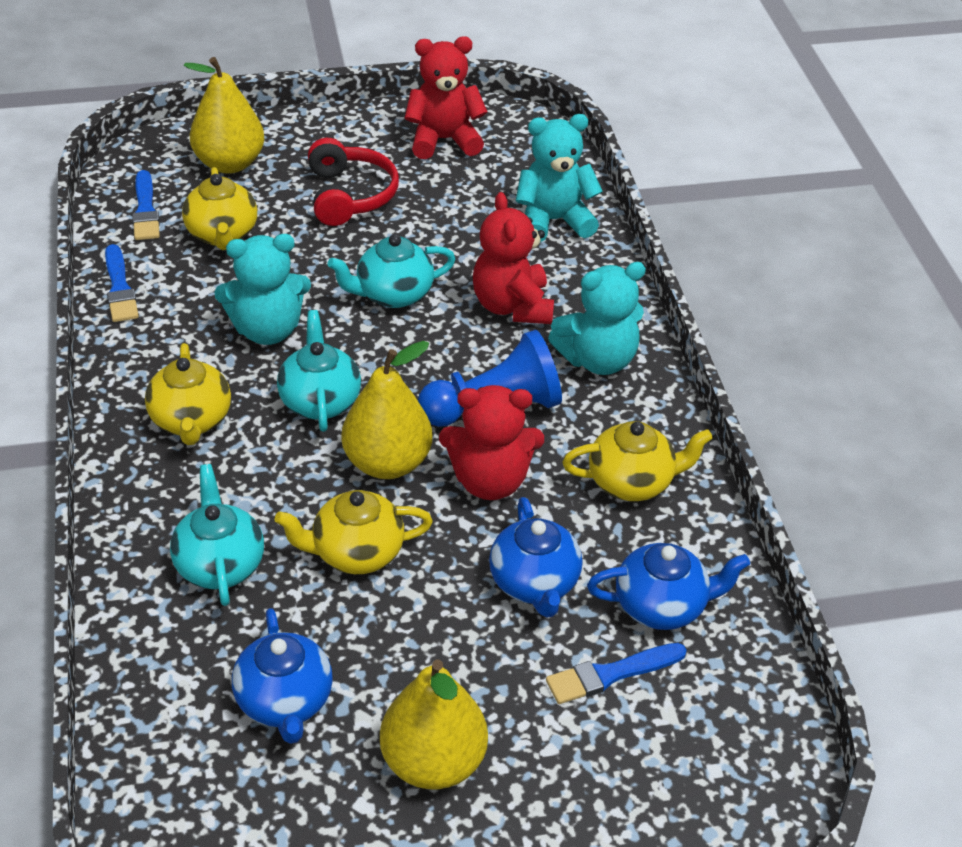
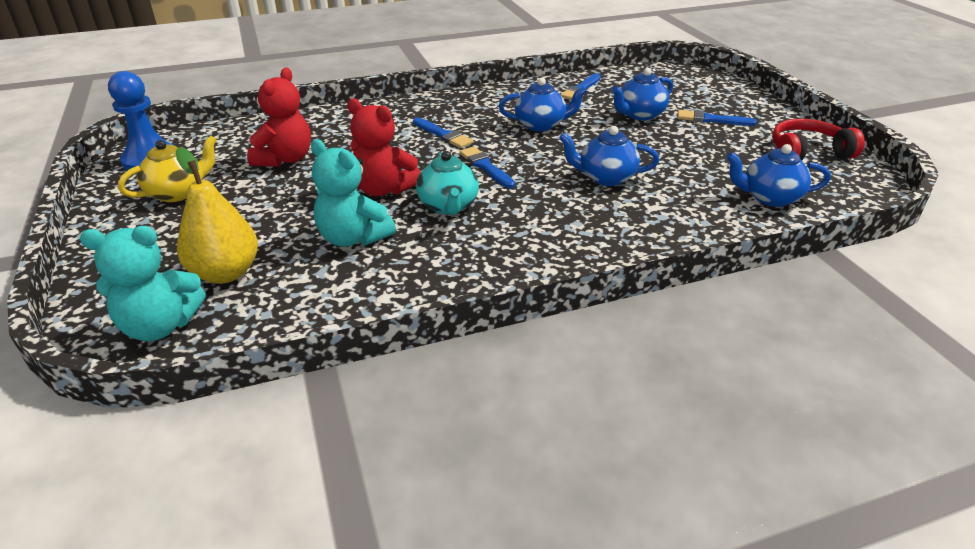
blue brush: [105,244,139,322] [132,170,160,240] [546,643,687,704] = 3 -> [413,117,473,148] [459,146,515,188] [560,73,601,100] [677,110,757,126] = 4
blue teapot: [232,608,333,744] [489,497,582,618] [587,543,750,630] = 3 -> [499,78,587,132] [559,126,659,186] [612,68,673,121] [726,144,831,207] = 4
red teddy bear: [404,36,487,159] [439,385,544,500] [473,192,554,324] = 3 -> [247,68,311,167] [347,98,421,196] = 2
turquoise teapot: [170,464,264,606] [277,310,361,432] [327,234,455,308] = 3 -> [416,151,479,215] = 1
turquoise teddy bear: [214,234,311,345] [516,114,603,242] [548,262,646,375] = 3 -> [79,226,206,341] [311,139,396,247] = 2
yellow pear: [184,57,265,174] [342,341,432,479] [380,659,488,789] = 3 -> [176,147,258,284] = 1
yellow teapot: [145,343,231,445] [182,167,257,250] [275,490,433,574] [562,421,713,501] = 4 -> [118,135,217,202] = 1

